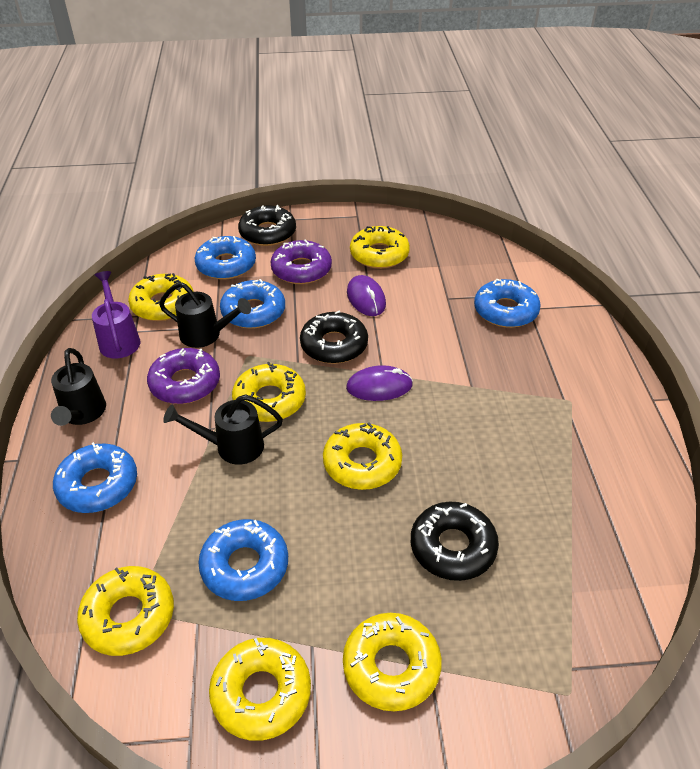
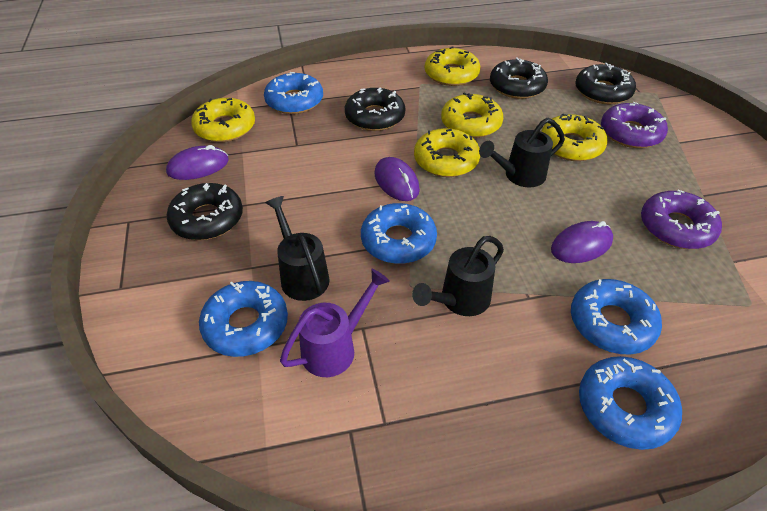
black donut: [238,205,296,246] [300,311,368,364] [411,502,499,581] = 3 -> [166,183,243,240] [345,87,405,131] [490,57,548,99] [575,63,636,104] = 4
purple mouse: [346,365,413,401] [347,275,386,316] = 2 -> [166,145,229,180] [375,157,420,201] [551,221,613,263] = 3
yellow donut: [77,566,174,656] [128,273,194,321] [209,638,311,741] [232,362,306,422] [323,422,402,490] [343,613,442,711] [350,226,410,269] = 7 -> [191,98,255,142] [414,128,480,177] [425,46,481,86] [441,92,503,138] [541,113,607,161] = 5

